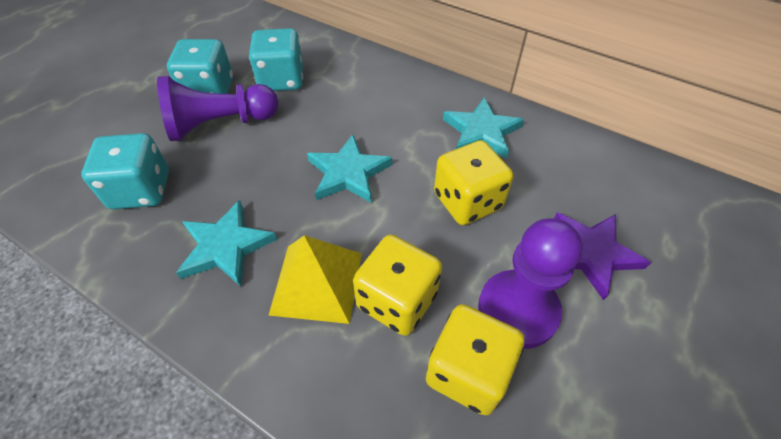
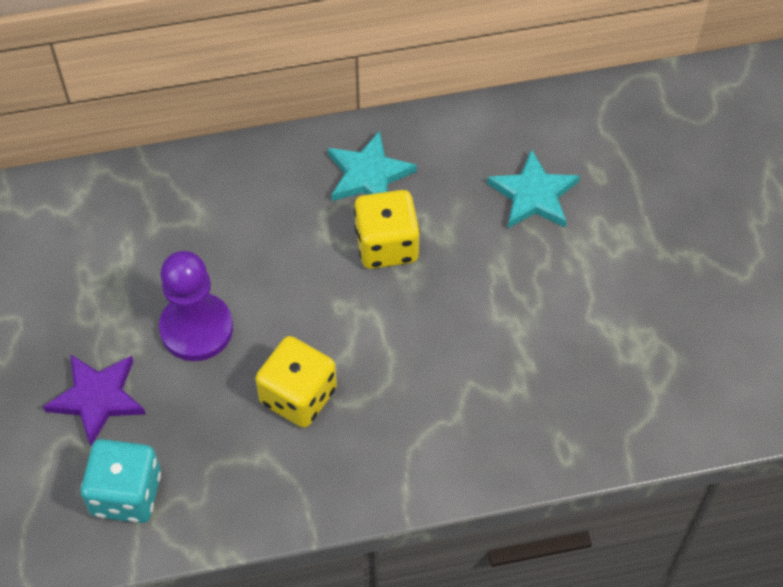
purple pawn: [157,76,278,141] [478,218,583,349] = 2 -> [159,251,233,361] = 1
turquoise dice: [81,133,169,209] [167,39,233,94] [249,28,303,91] = 3 -> [81,439,161,523] = 1
turquoise star: [176,200,277,287] [307,134,392,203] [443,97,524,159] = 3 -> [328,131,417,201] [487,149,580,228] = 2
yellow dice: [353,235,442,336] [426,304,524,415] [434,140,514,225] = 3 -> [255,336,337,428] [354,190,420,269] = 2
yellow pyramid: [269,235,362,324] = 1 -> none = 0

